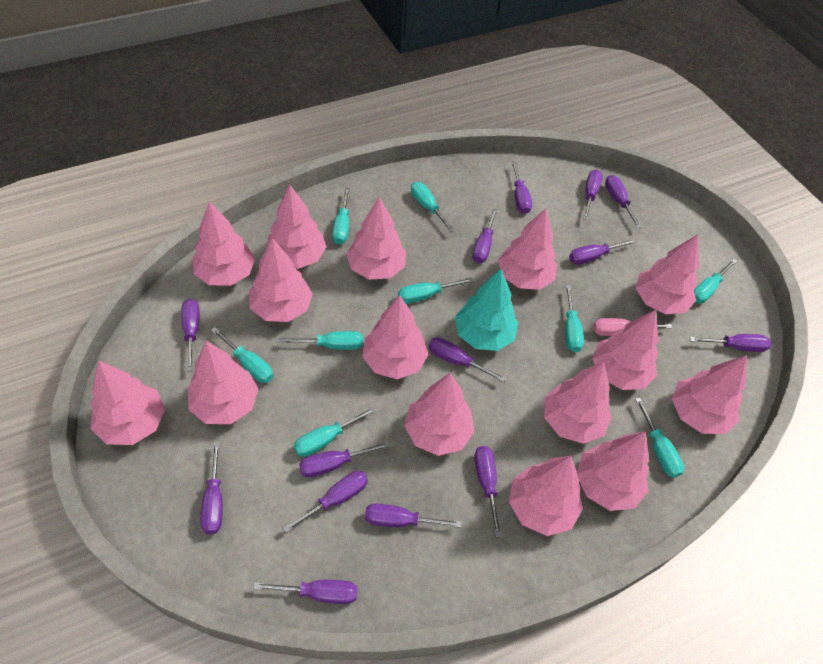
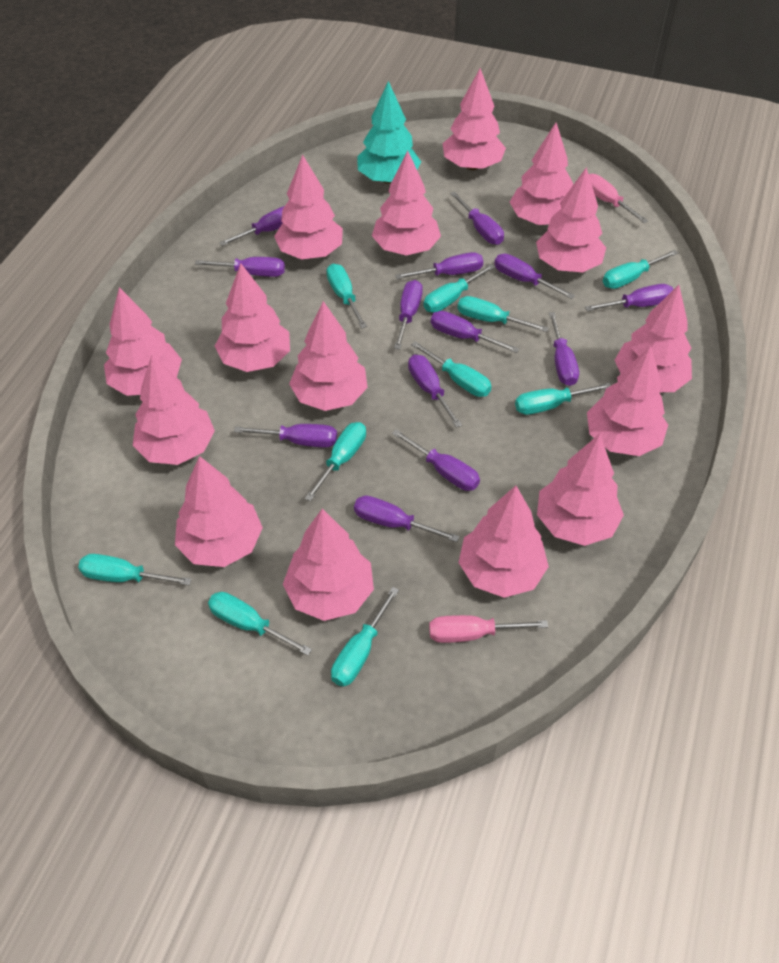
pink screwdriver: [593,318,672,336] = 1 -> [429,615,548,643] [589,174,648,223] = 2
purple screwdriver: [181,299,200,372] [201,442,223,534] [253,580,357,604] [283,471,368,533] [299,441,390,477] [365,503,462,528] [428,337,506,382] [473,208,498,263] [474,446,502,537] [511,161,532,214] [569,239,636,265] [583,170,603,220] [605,175,642,228] [690,334,771,352] = 14 -> [195,257,285,277] [219,206,285,246] [234,424,337,448] [354,495,459,542] [392,429,480,491] [394,280,423,350] [395,252,483,279] [408,354,462,428] [431,311,519,353] [450,191,504,245] [494,254,575,299] [549,312,579,386] [585,284,673,311] = 13
turquoise screwdriver: [211,327,273,383] [279,331,363,350] [294,406,376,457] [332,188,350,245] [398,277,473,304] [411,182,455,232] [565,285,584,352] [635,398,684,478] [694,259,737,304] = 9 -> [78,554,192,585] [208,592,312,656] [305,422,366,502] [326,263,367,328] [331,587,399,687] [411,341,492,397] [423,264,495,313] [457,296,549,332] [515,383,611,415] [603,250,678,289] = 10

